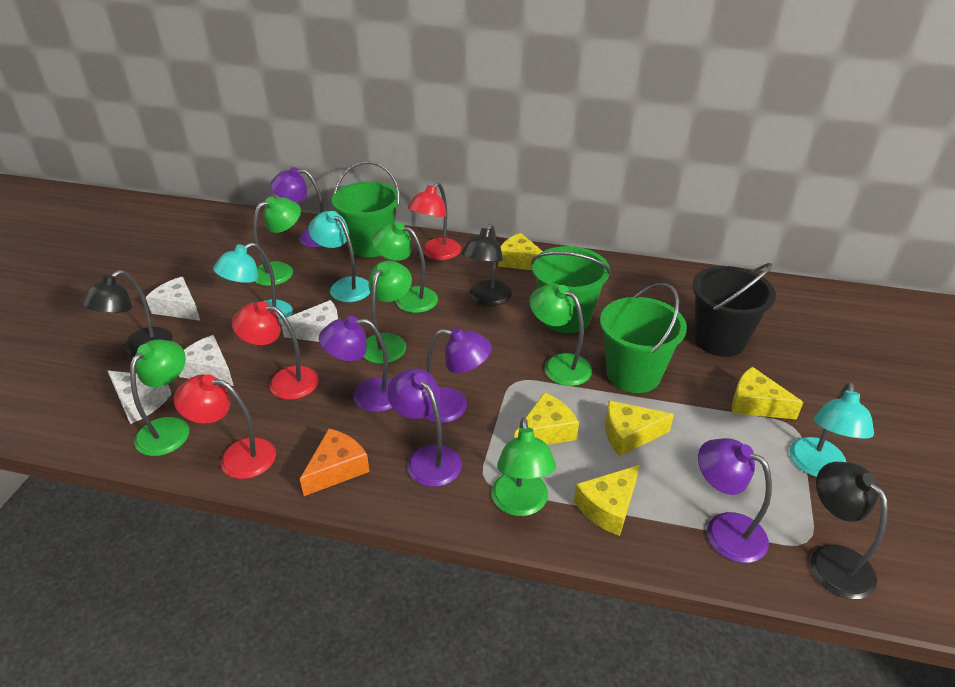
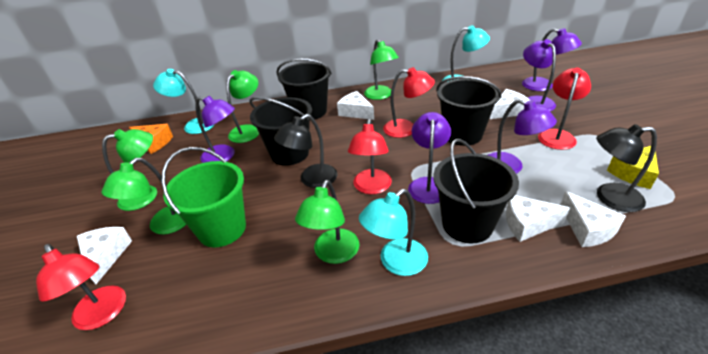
black bucket: [692,263,776,357] = 1 -> [249,97,312,166] [276,58,332,120] [434,138,519,244] [436,76,501,146] = 4
black lamp: [81,270,173,356] [461,224,512,306] [810,462,888,599] = 3 -> [274,114,337,188] [596,124,657,212] = 2
green bucket: [332,161,400,257] [531,246,611,333] [600,283,687,393] = 3 -> [161,147,246,247] = 1
green lamp: [130,339,189,456] [253,197,301,286] [363,261,412,364] [371,222,438,313] [491,417,556,516] [530,284,592,386] = 6 -> [102,129,157,211] [102,158,187,235] [226,70,259,143] [295,180,359,264] [364,39,399,100] = 5
red lamp: [174,374,276,479] [232,301,319,400] [408,182,461,260] = 3 -> [36,244,126,330] [348,119,392,194] [383,67,435,138] [538,68,591,150] = 4
white cheese: [108,371,172,424] [146,276,200,321] [179,335,234,386] [280,300,338,342] = 4 -> [77,227,132,284] [337,91,374,120] [490,89,530,119] [506,195,570,242] [560,191,626,247] = 5
yellow cheese: [498,233,543,270] [514,392,579,445] [574,465,640,536] [605,401,674,456] [732,367,803,419] = 5 -> [607,146,659,189] = 1

